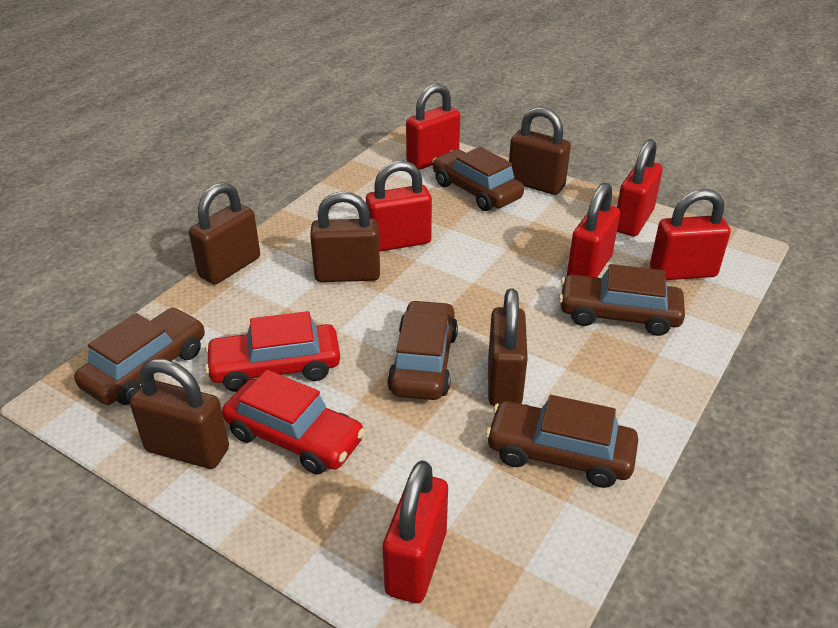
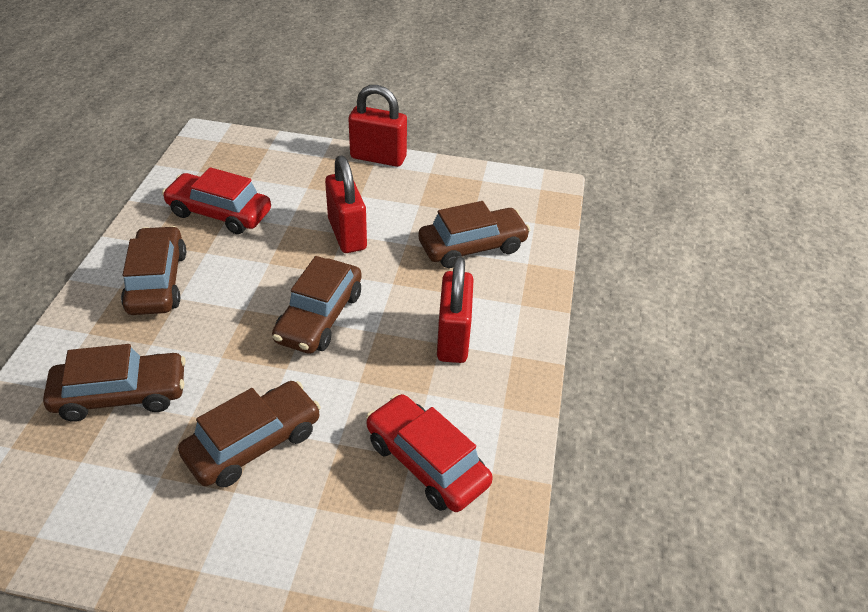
brown padlock: [130,359,229,469] [189,182,260,285] [310,191,380,282] [488,288,528,406] [509,107,571,195] = 5 -> none = 0
red padlock: [366,161,432,252] [383,460,448,603] [406,84,460,170] [567,183,620,278] [617,139,663,236] [650,189,731,280] = 6 -> [325,156,367,253] [348,85,407,167] [437,256,474,363] = 3

